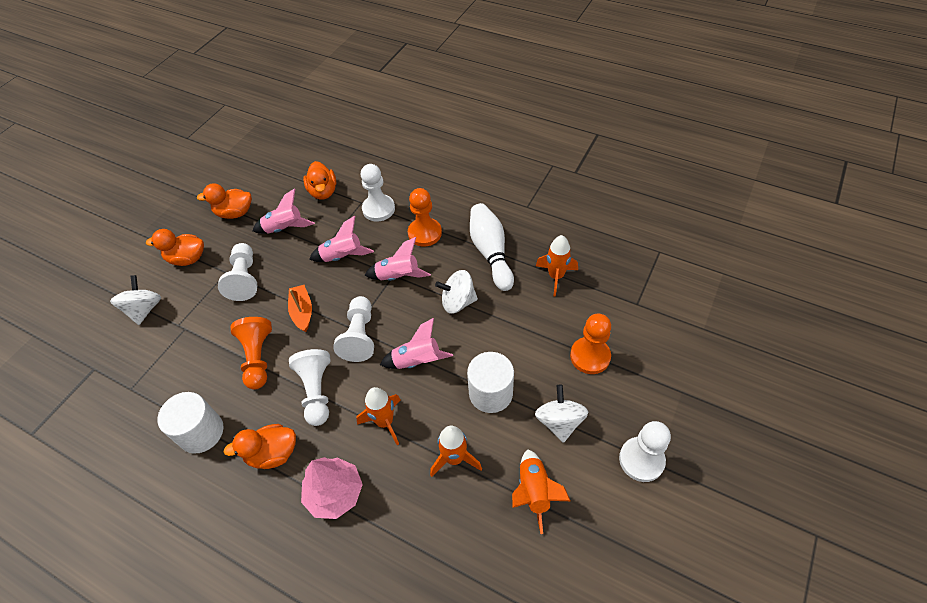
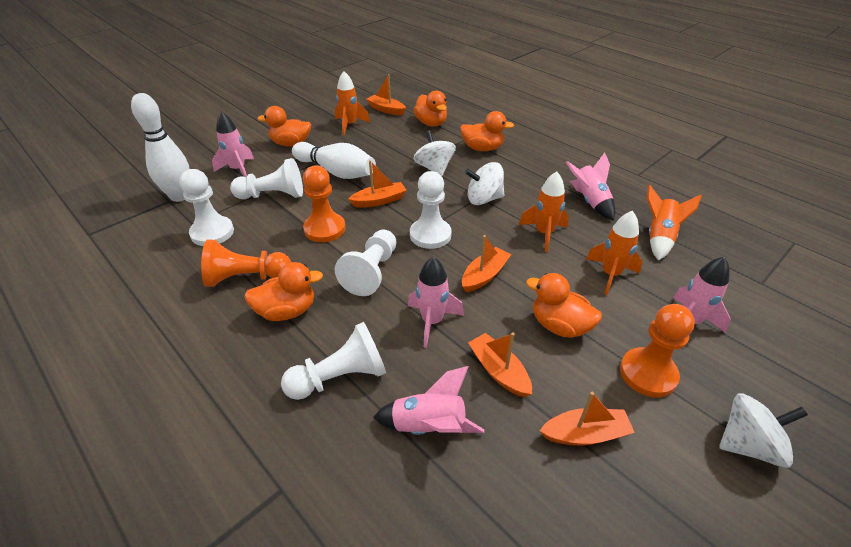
orange boat: [288,285,312,332] = 1 -> [348,160,407,208] [366,74,406,115] [462,235,511,292] [468,333,532,397] [540,392,635,446] = 5
orange duck: [146,229,204,266] [197,183,252,219] [223,424,296,469] [303,161,336,200] = 4 -> [244,262,323,321] [257,106,311,147] [414,91,447,127] [460,111,514,151] [526,273,602,338] = 5
pink rocket: [253,189,315,234] [310,216,374,262] [365,237,431,281] [380,318,453,369] = 4 -> [212,112,254,177] [373,366,484,435] [408,257,464,348] [566,153,615,221] [673,256,730,333] = 5
pink tree: [301,457,363,519] = 1 -> none = 0
white bowling pin: [470,203,514,291] = 1 -> [131,93,190,202] [292,142,376,179] = 2
white cylinder: [158,392,224,454] [467,352,514,413] = 2 -> none = 0

